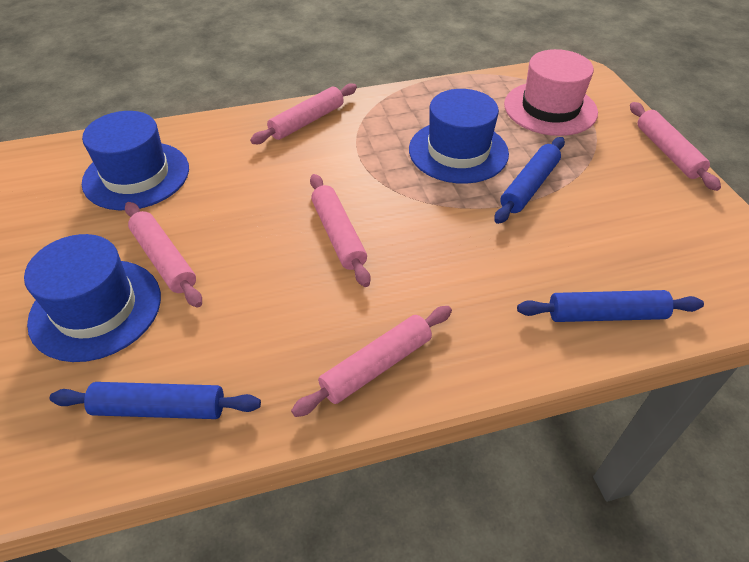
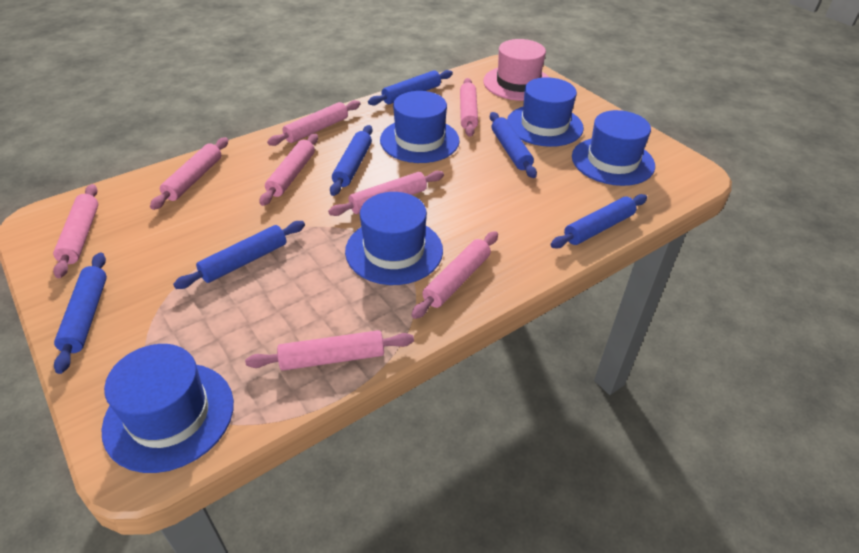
blue hat: [24,234,161,362] [82,111,189,210] [409,89,509,184] = 3 -> [102,344,234,473] [345,192,443,285] [380,91,460,163] [507,77,584,147] [572,110,655,186] = 5
blue rolling pin: [50,382,261,419] [494,137,565,224] [517,290,704,322] = 3 -> [54,252,107,374] [173,221,305,289] [330,125,373,196] [368,70,453,105] [490,112,537,178] [550,194,647,248] = 6
pink rolling pin: [125,202,202,307] [250,83,357,144] [291,306,452,417] [310,174,371,287] [630,102,721,191] = 5 -> [53,184,98,278] [150,137,228,210] [245,330,414,371] [260,133,318,206] [267,100,361,146] [328,171,444,216] [411,231,498,319] [460,78,478,137] = 8

